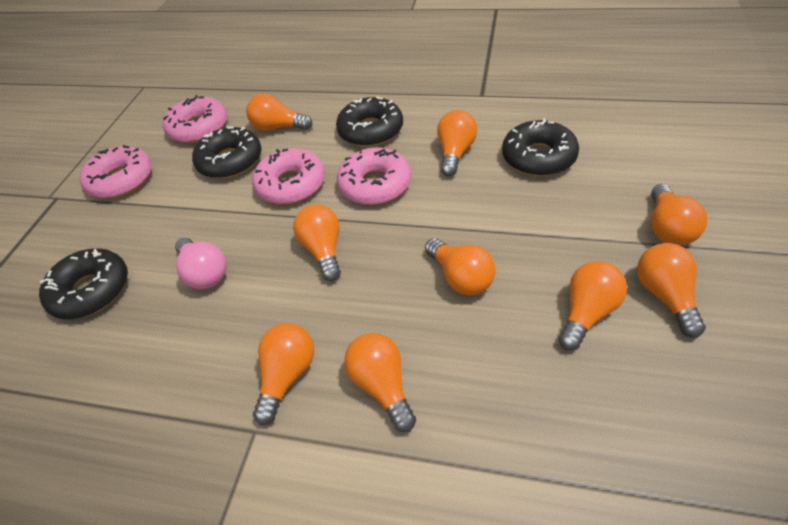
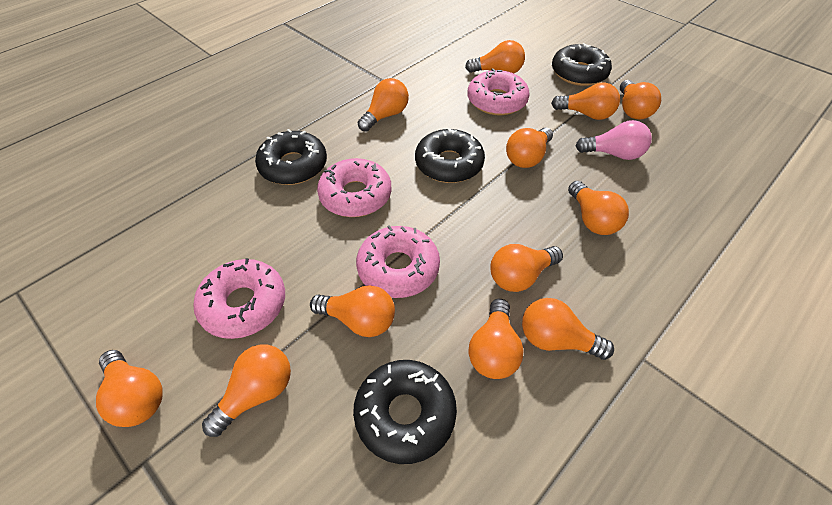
orange light bulb: [246,93,312,131] [253,323,314,425] [293,204,341,281] [344,333,416,432] [425,238,496,296] [437,110,477,177] [558,261,627,350] [637,243,706,338] [651,184,707,245] = 9 -> [96,350,163,427] [202,345,291,437] [310,285,395,337] [357,78,409,132] [465,40,525,73] [469,299,524,379] [490,244,563,292] [506,127,553,168] [522,298,614,360] [551,83,620,120] [568,181,629,235] [620,80,661,119] = 12

